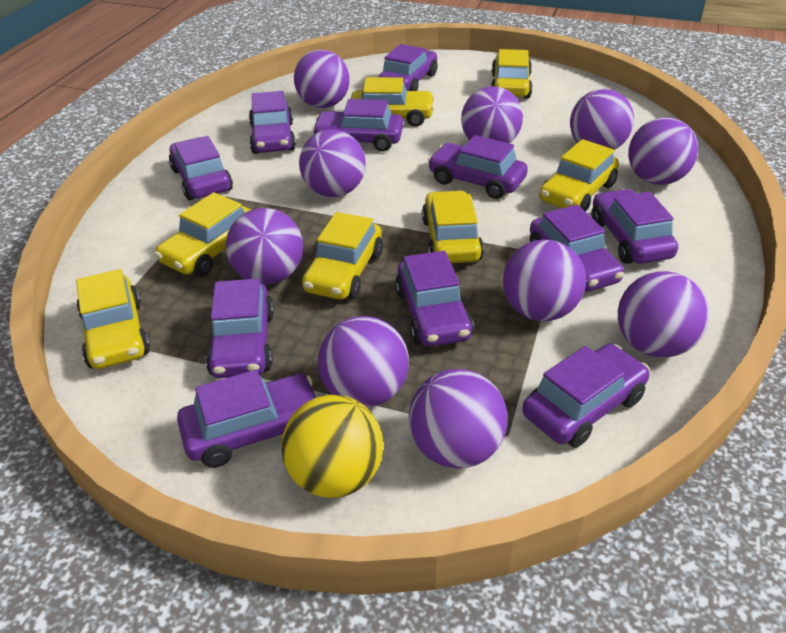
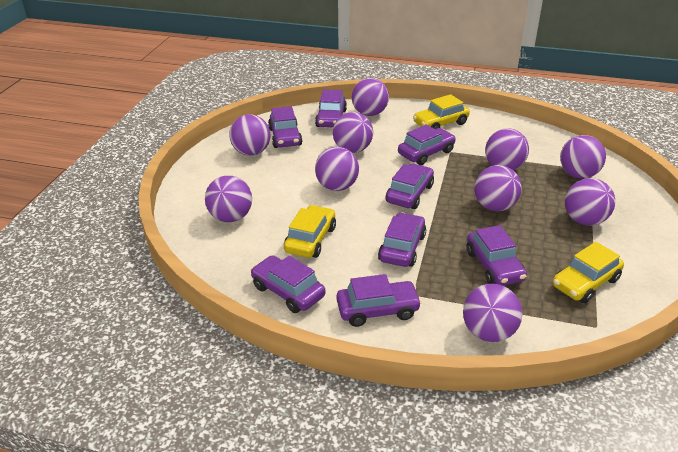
purple car: [169,136,233,200] [177,370,316,468] [206,279,274,378] [249,91,296,154] [312,99,403,152] [379,44,438,91] [395,251,474,347] [428,135,528,199] [522,344,650,448] [530,205,624,292] [591,189,678,264] = 11 -> [251,255,325,313] [268,106,302,148] [315,89,347,127] [336,274,422,327] [378,212,426,267] [386,163,434,209] [398,125,456,165] [466,225,527,286] = 8
yellow ball: [281,395,383,498] = 1 -> none = 0
yellow car: [76,269,150,369] [155,192,251,276] [302,212,383,299] [351,77,435,127] [422,190,484,263] [491,49,532,99] [539,139,619,212] = 7 -> [284,205,336,258] [413,94,470,129] [553,242,624,303] = 3

